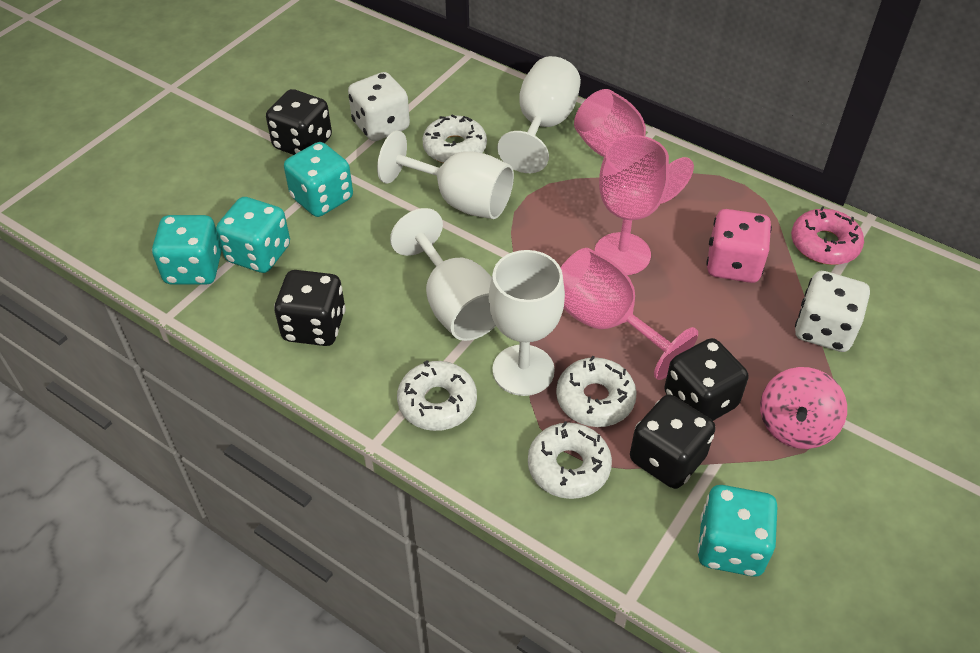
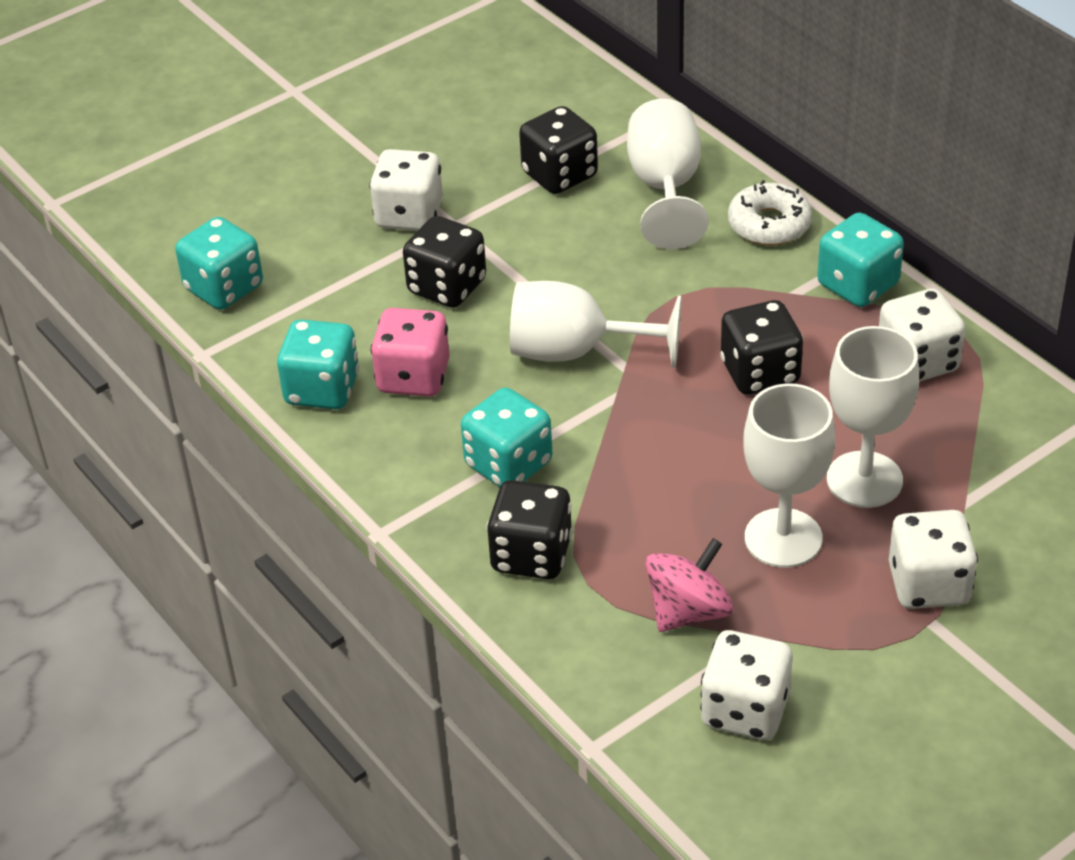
pink donut: [791,206,864,265] = 1 -> none = 0
pink goblet: [560,248,698,380] [574,89,694,203] [595,135,669,275] = 3 -> none = 0
white dice: [348,72,410,141] [795,271,870,352] = 2 -> [369,149,443,231] [700,630,793,740] [879,288,965,382] [889,510,978,609] = 4
white donut: [397,360,477,431] [422,115,487,163] [528,421,612,499] [556,355,637,427] = 4 -> [728,180,812,245] = 1

